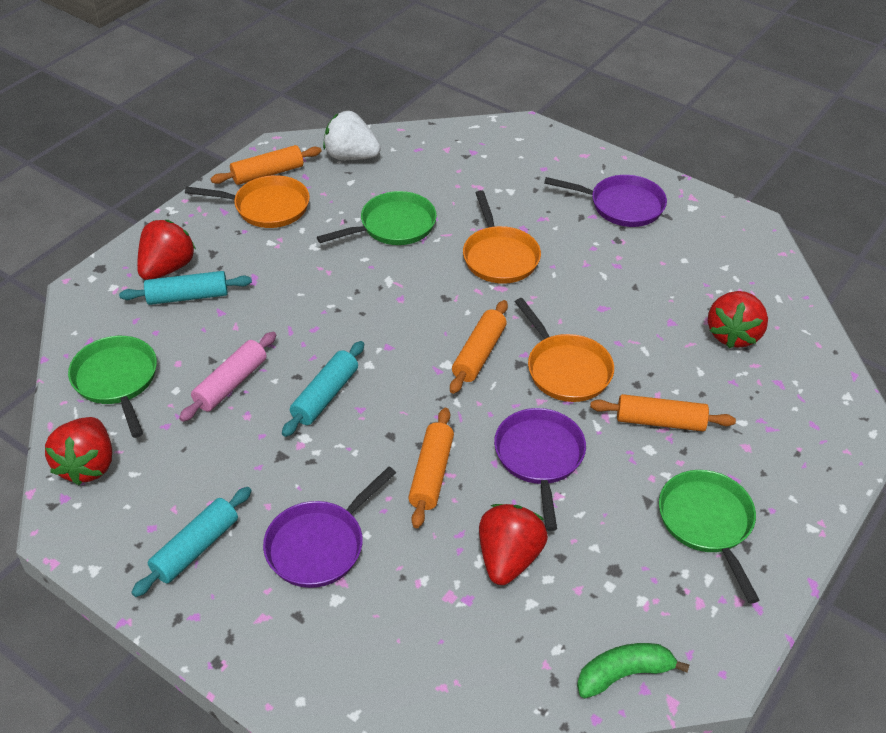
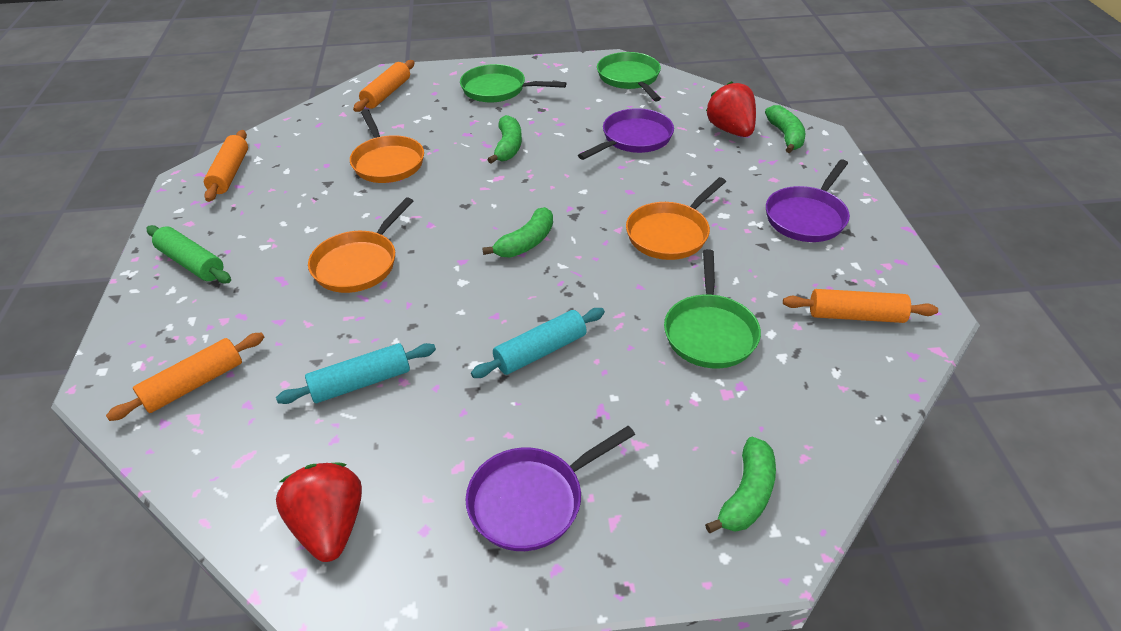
green banana: [577,643,690,698] = 1 -> [482,207,553,258] [487,115,522,164] [705,437,776,533] [765,105,806,153] = 4
green rolling pin: none = 0 -> [146,225,231,283] = 1
pink rolling pin: [179,332,276,422] = 1 -> none = 0
red strawberry: [45,417,112,485] [137,220,196,280] [479,504,548,585] [708,291,768,348] = 4 -> [276,463,362,562] [706,81,756,137] = 2
turquoise rolling pin: [119,271,252,305] [131,487,252,597] [282,341,364,437] = 3 -> [276,343,436,404] [471,308,605,378] = 2
white strawberry: [323,111,381,160] = 1 -> none = 0

